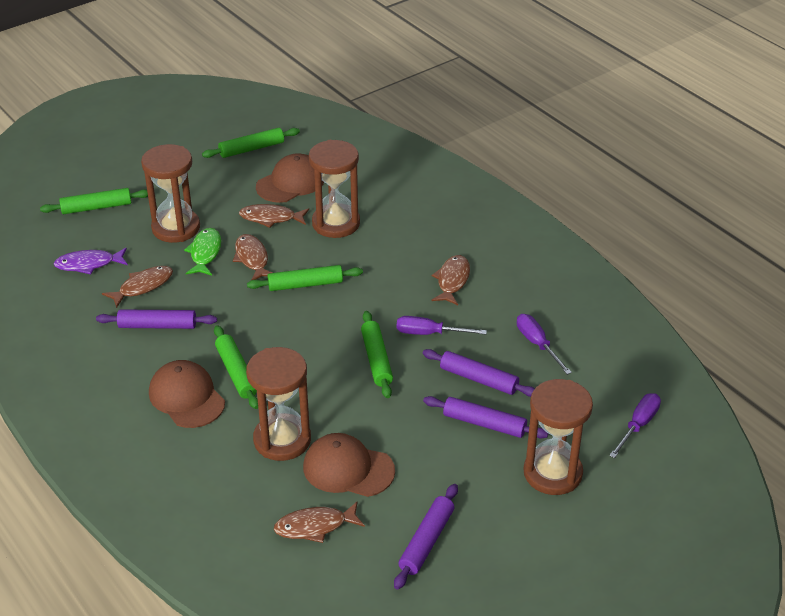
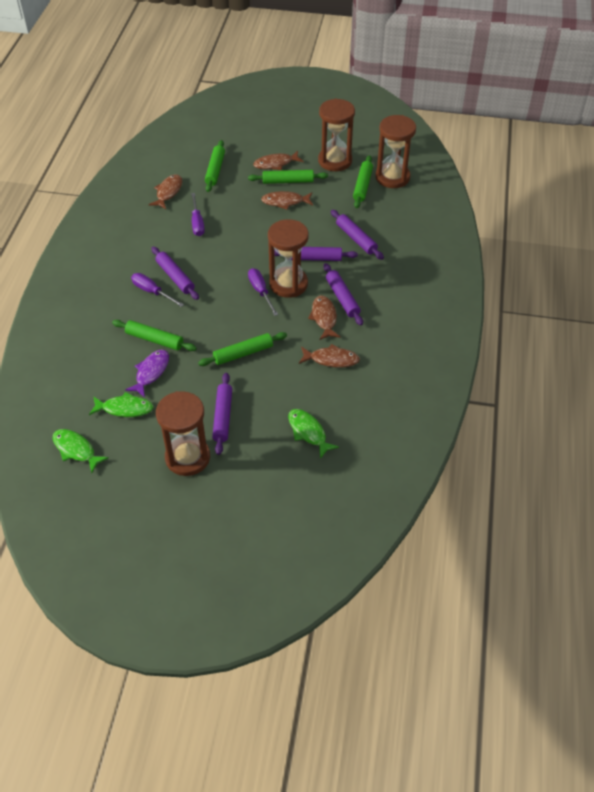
brown cap: [149,360,225,428] [256,153,324,203] [303,433,395,497] = 3 -> none = 0
green fish: [184,228,221,275] = 1 -> [53,429,109,473] [89,392,154,417] [288,409,339,459] = 3
purple rolling pin: [96,309,217,329] [394,484,458,590] [422,349,535,397] [423,396,548,438] = 4 -> [152,247,199,300] [212,373,232,455] [274,247,358,261] [324,263,363,326] [331,210,384,260] = 5

